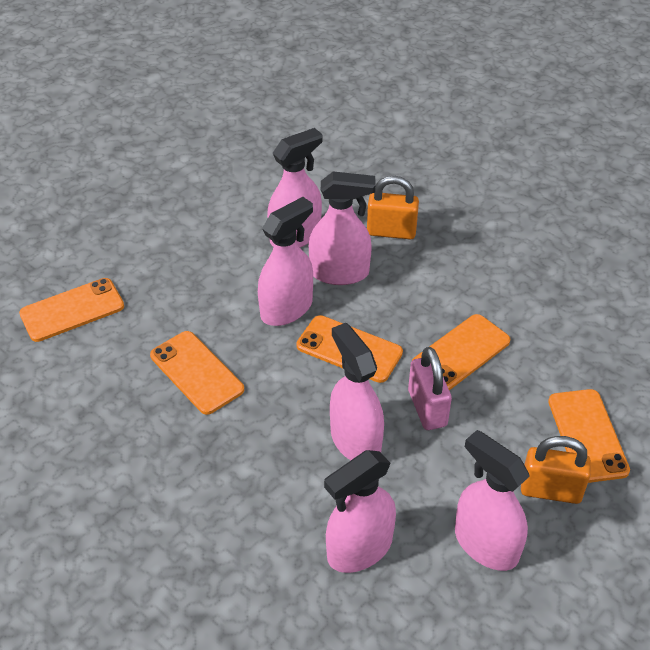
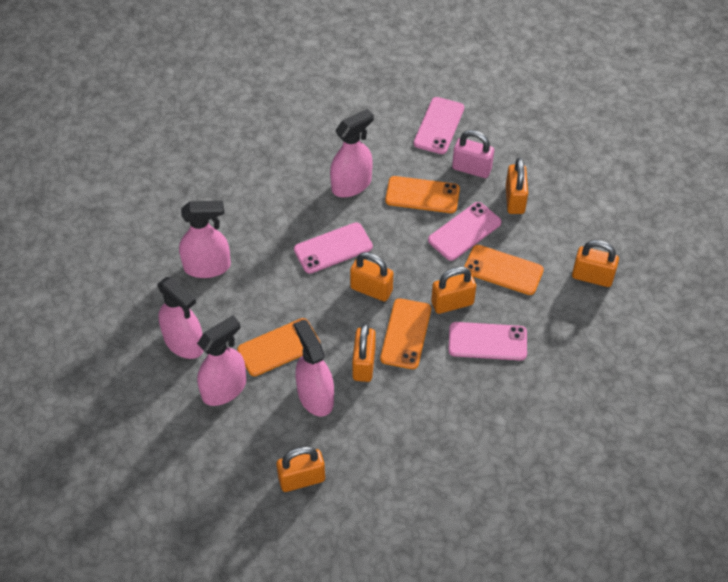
orange padlock: [367,176,419,239] [521,436,591,504] = 2 -> [277,446,325,492] [350,252,393,301] [352,323,376,382] [431,266,476,314] [506,158,528,214] [572,240,619,287] = 6
orange phone: [19,278,124,342] [150,331,244,415] [296,315,403,383] [412,314,510,390] [548,389,630,483] = 5 -> [237,318,321,376] [380,298,431,369] [385,176,460,213] [464,245,544,295] = 4
pink phone: none = 0 -> [294,222,373,274] [414,97,464,154] [428,202,501,261] [448,322,527,361] = 4
pink spray bottle: [258,197,313,326] [267,128,322,248] [309,171,375,285] [324,450,396,573] [330,323,384,460] [455,430,529,571] = 6 -> [158,277,203,359] [179,201,231,278] [197,315,246,406] [294,320,334,417] [330,109,374,197] = 5

